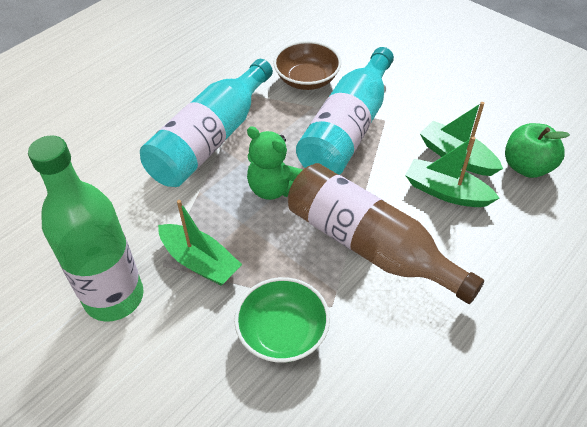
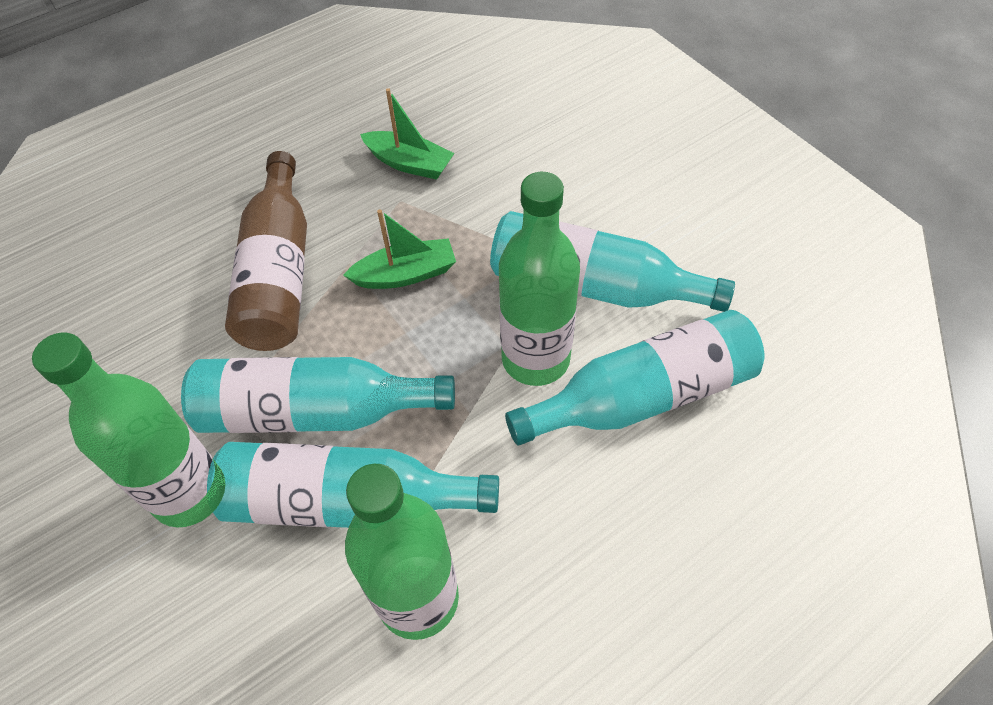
brown bowl: [273,41,341,90] = 1 -> none = 0
green apple: [505,123,570,178] = 1 -> none = 0
green boat: [158,200,242,285] [405,137,499,207] [420,102,503,176] = 3 -> [343,209,456,289] [360,88,454,180] = 2
green bottle: [28,135,144,322] = 1 -> [32,332,213,527] [345,464,459,640] [499,172,580,386] = 3
green bowl: [234,277,330,363] = 1 -> none = 0
green teddy bear: [247,126,302,200] = 1 -> none = 0
turquoise bottle: [140,59,273,187] [296,47,394,175] = 2 -> [181,357,455,433] [207,442,499,528] [490,211,735,312] [505,310,764,445] = 4

